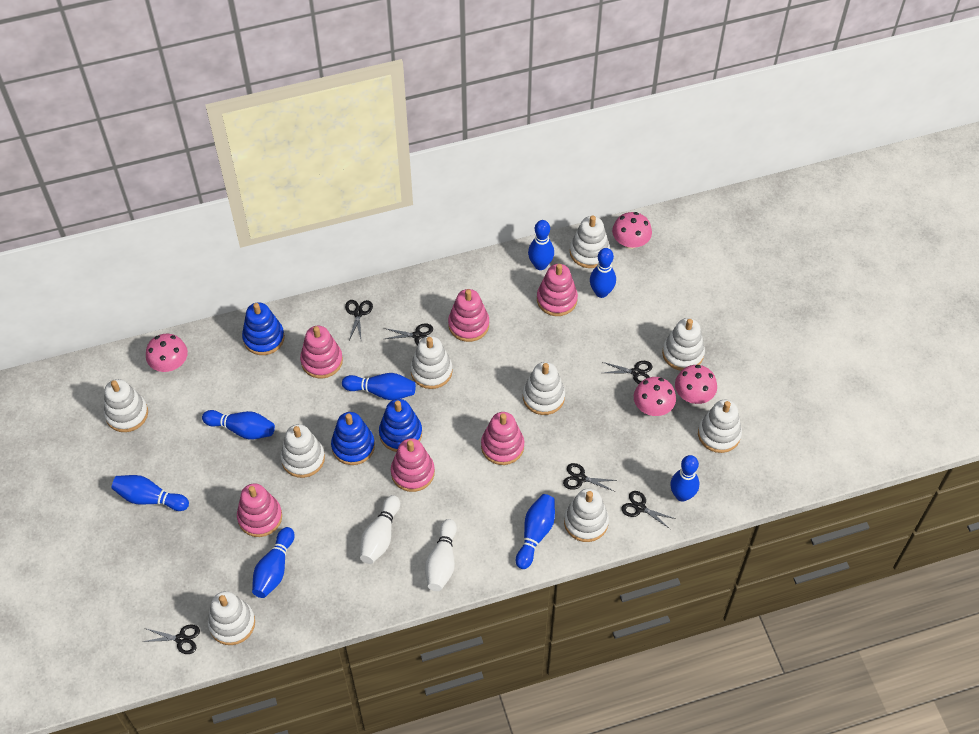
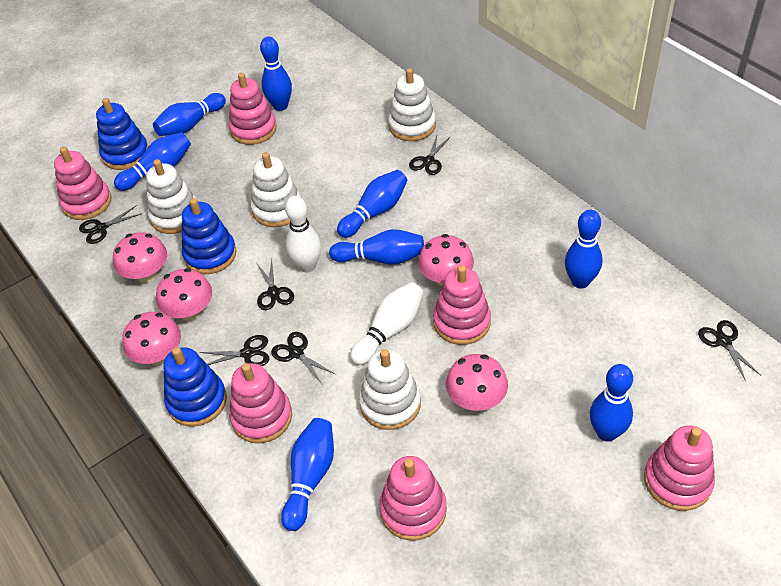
pink mushroom: [146,334,188,372] [612,212,652,249] [634,377,676,416] [675,365,717,404] = 4 -> [113,232,167,283] [122,312,181,365] [156,268,212,321] [418,234,474,286] [446,354,508,411] = 5
white stacking toy: [104,379,148,432] [208,591,255,645] [280,424,325,478] [410,336,453,389] [523,362,565,415] [564,488,609,542] [570,215,610,268] [662,318,705,371] [698,400,742,453] = 9 -> [146,159,196,234] [251,152,301,227] [359,349,421,430] [388,68,436,141] = 4

